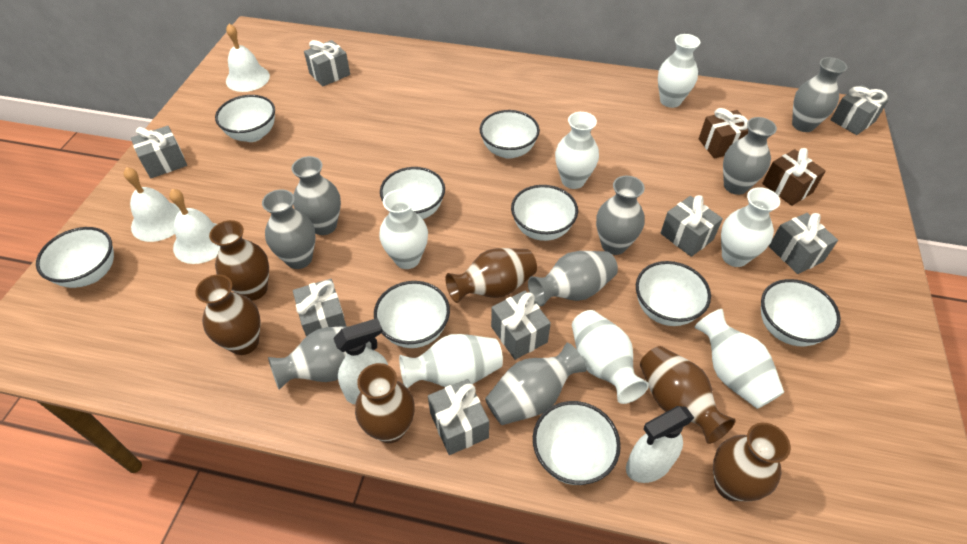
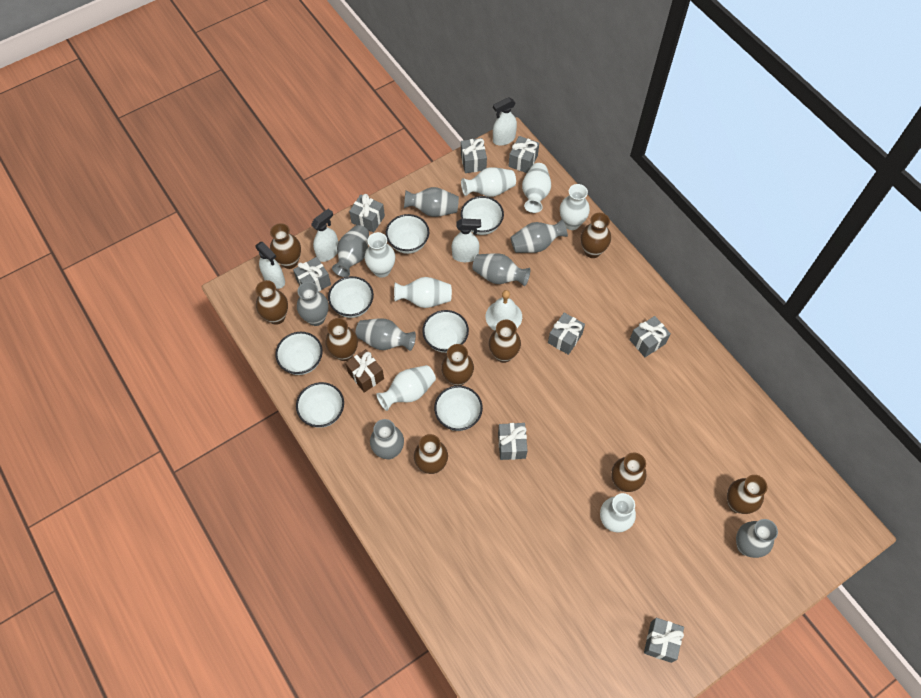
brown gift: [699,108,748,159] [762,148,826,206] = 2 -> [346,349,384,393] = 1
brown vase: [195,274,261,355] [209,220,269,301] [355,363,415,443] [445,248,537,303] [640,346,736,444] [713,423,791,501] = 6 -> [256,280,288,325] [270,223,301,269] [325,318,358,361] [414,434,448,474] [441,344,474,386] [489,320,521,363] [581,213,611,258] [611,452,646,492] [727,475,767,514] = 9
white bell: [124,167,180,242] [169,189,220,264] [226,24,270,92] = 3 -> [486,290,522,331] = 1
white bowl: [36,227,114,288] [215,95,275,142] [374,281,450,348] [380,167,445,219] [480,110,540,159] [511,185,578,241] [533,401,621,485] [636,261,711,326] [761,279,841,346] = 9 -> [275,332,323,375] [296,382,344,428] [328,276,374,318] [386,214,429,254] [422,310,469,353] [434,386,483,431] [461,196,504,235] = 7
white spray bottle: [333,318,388,404] [626,406,694,483] = 2 -> [255,242,285,289] [311,208,338,262] [452,218,481,262] [493,97,517,146] = 4

